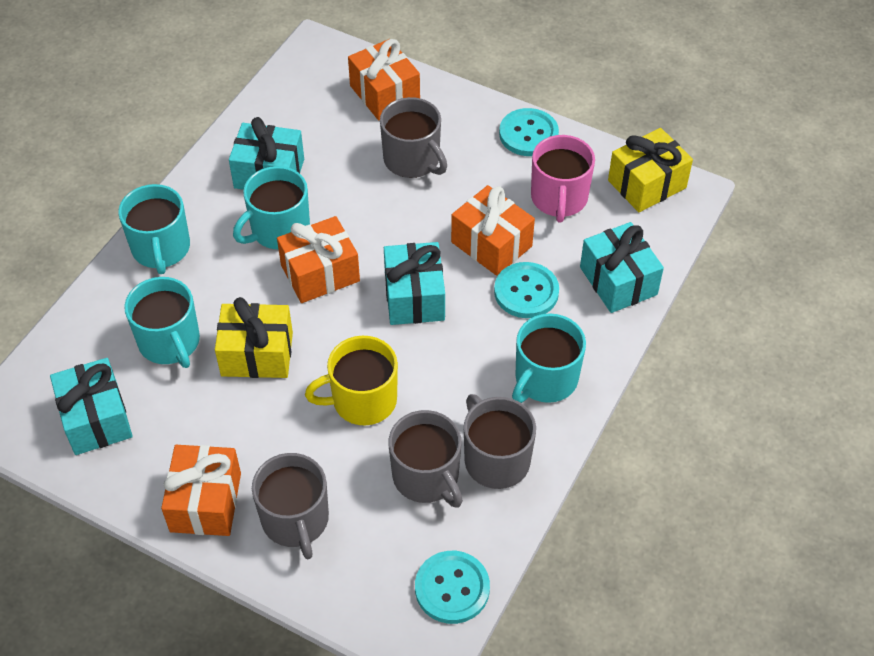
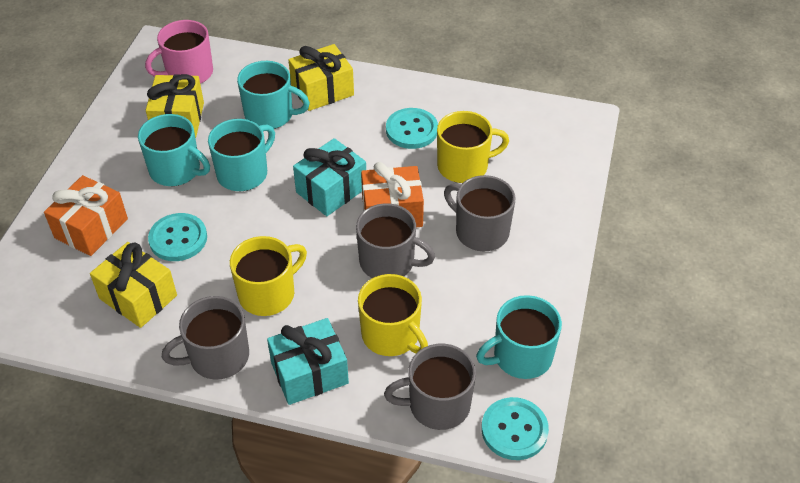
orange gift: [161,445,241,536] [277,216,360,303] [348,39,420,120] [451,185,535,276] = 4 -> [44,175,128,256] [361,162,424,227] = 2
turquoise gift: [50,358,133,455] [229,117,304,190] [384,242,445,325] [580,222,664,313] = 4 -> [267,318,349,405] [293,138,366,216] = 2
yellow gift: [215,297,293,378] [608,128,693,212] = 2 -> [90,242,177,328] [146,74,204,138] [289,44,354,111] = 3
yellow mug: [305,336,398,425] = 1 -> [230,236,307,316] [358,274,428,356] [437,111,509,183] = 3

